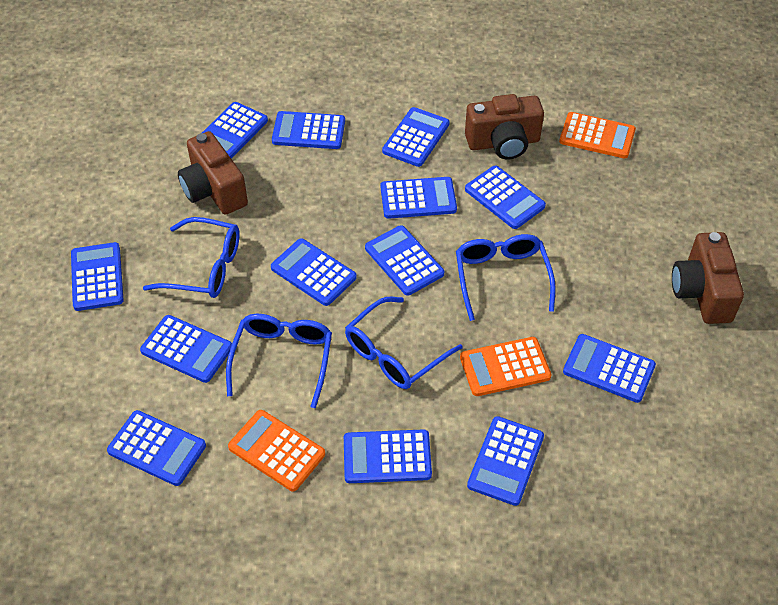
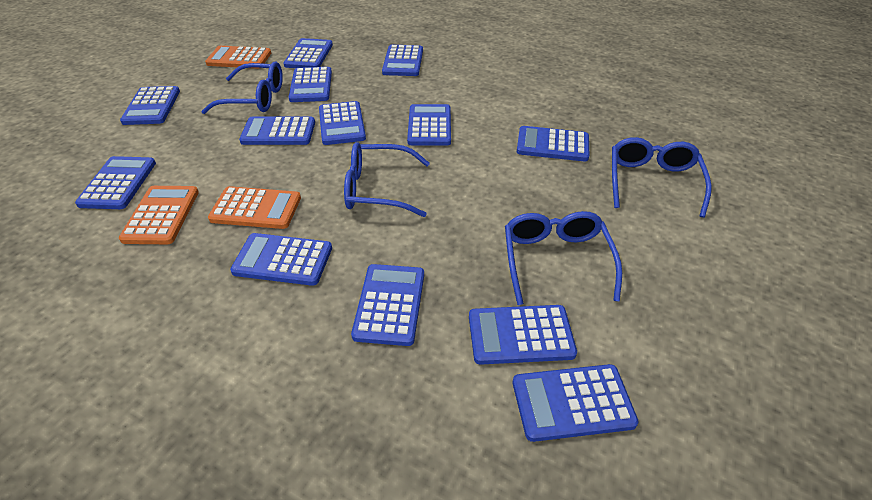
brown camera: [178,131,248,215] [465,94,544,160] [672,232,744,324] = 3 -> none = 0

